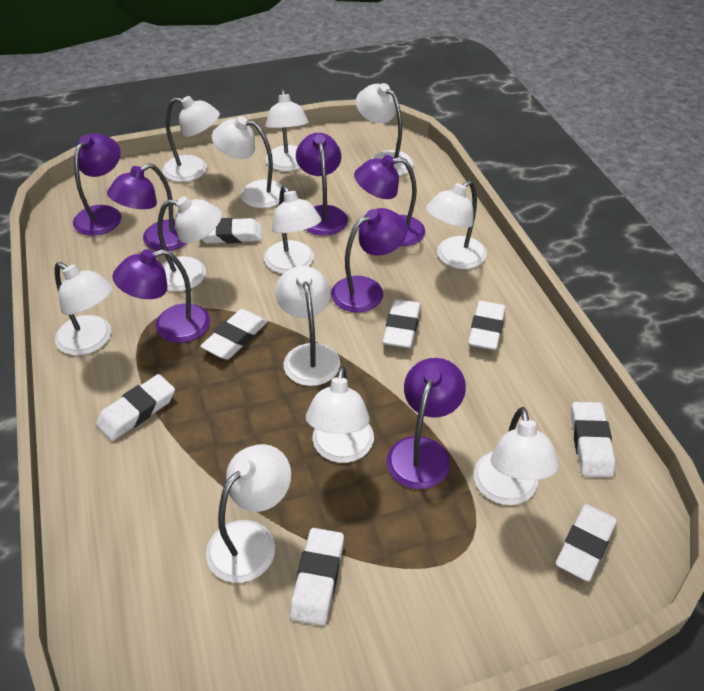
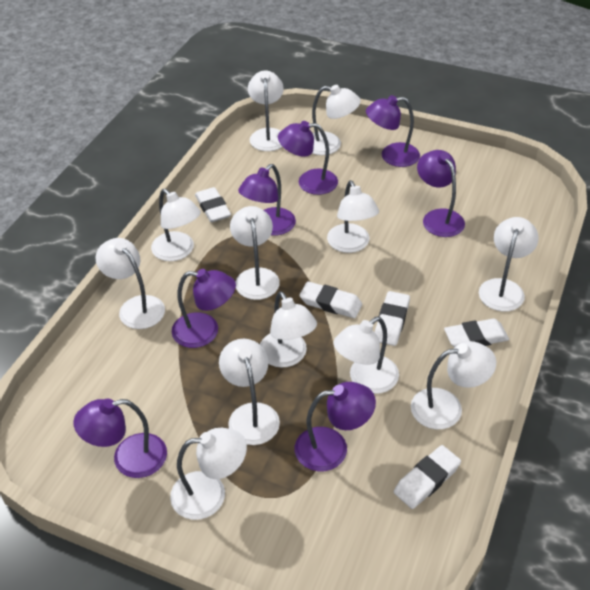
white eraser: [96,374,175,441] [200,309,267,359] [201,218,262,243] [290,528,344,626] [383,299,421,348] [468,301,506,350] [556,504,617,582] [571,402,615,477] = 8 -> [195,187,231,222] [299,281,362,318] [375,291,410,346] [394,445,461,509] [444,319,509,347] = 5

